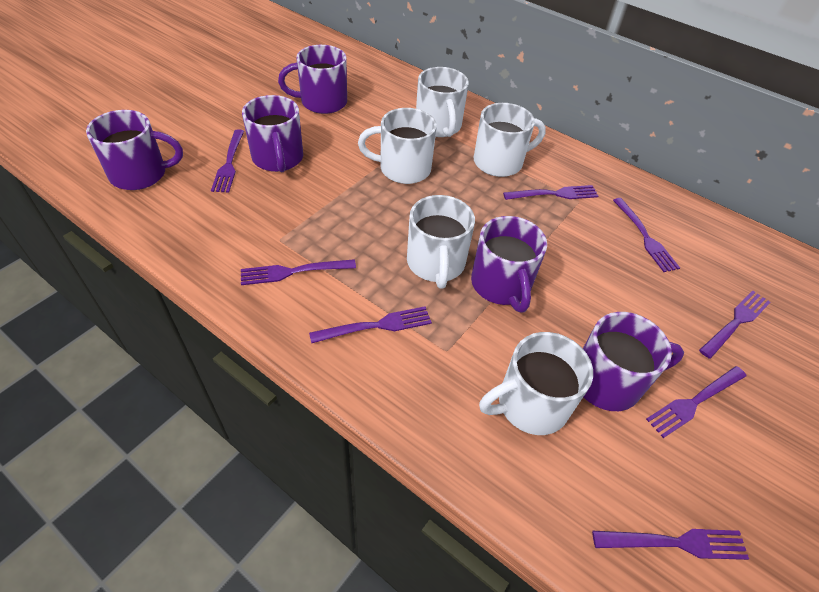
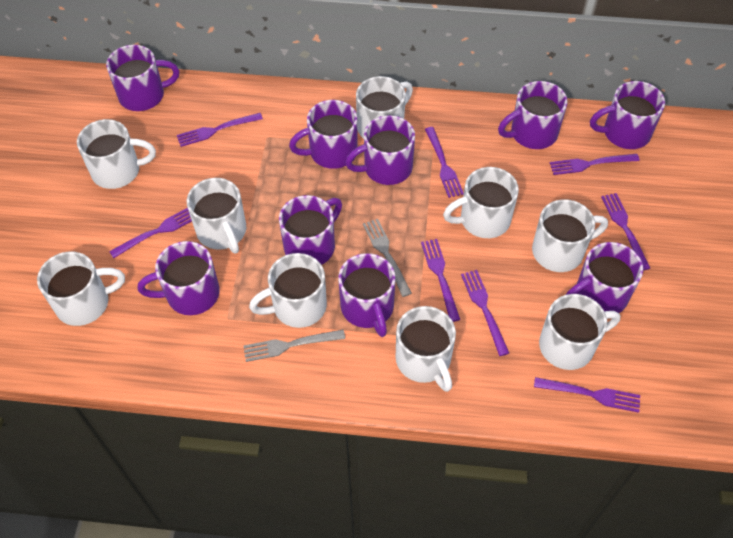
grey fork: none = 0 -> [243,330,345,362] [363,219,412,297] = 2
purple mug: [86,110,183,190] [242,95,303,172] [278,45,347,114] [471,216,547,312] [583,312,684,411] = 5 -> [106,45,179,111] [138,241,220,315] [279,195,342,265] [289,100,358,169] [338,253,396,337] [345,115,415,185] [498,81,568,149] [566,242,643,313] [590,81,665,149] = 9
white mug: [358,108,437,184] [407,195,475,289] [416,67,469,137] [473,103,546,177] [479,332,593,435] = 5 -> [37,251,125,326] [77,119,156,189] [187,178,246,254] [249,253,327,328] [356,76,413,139] [396,306,456,392] [443,167,519,238] [532,199,608,272] [539,294,620,370] = 9

